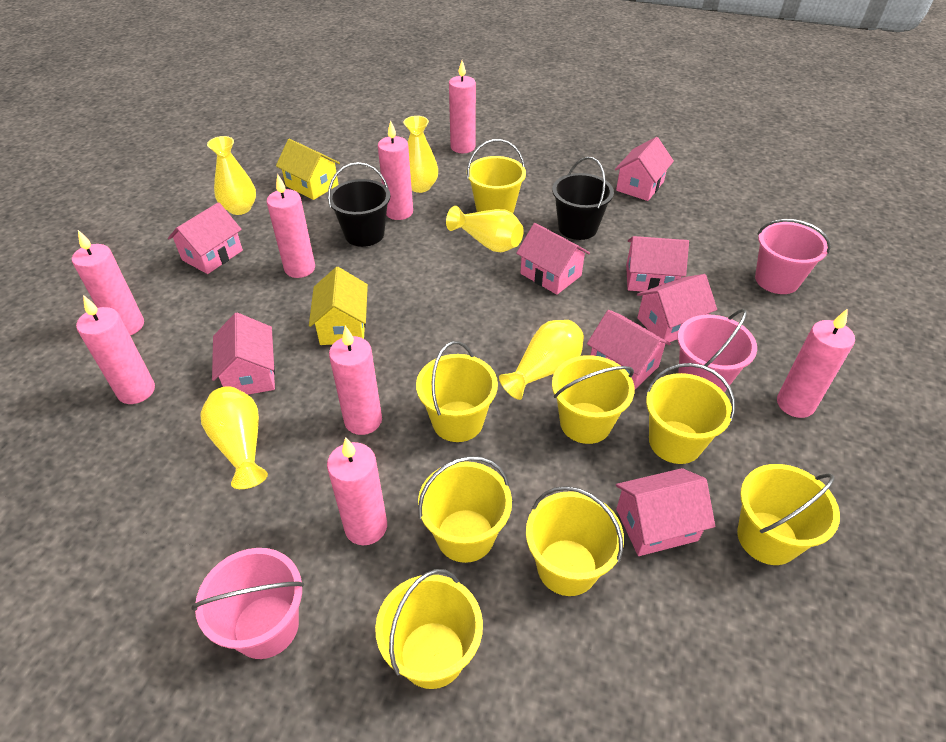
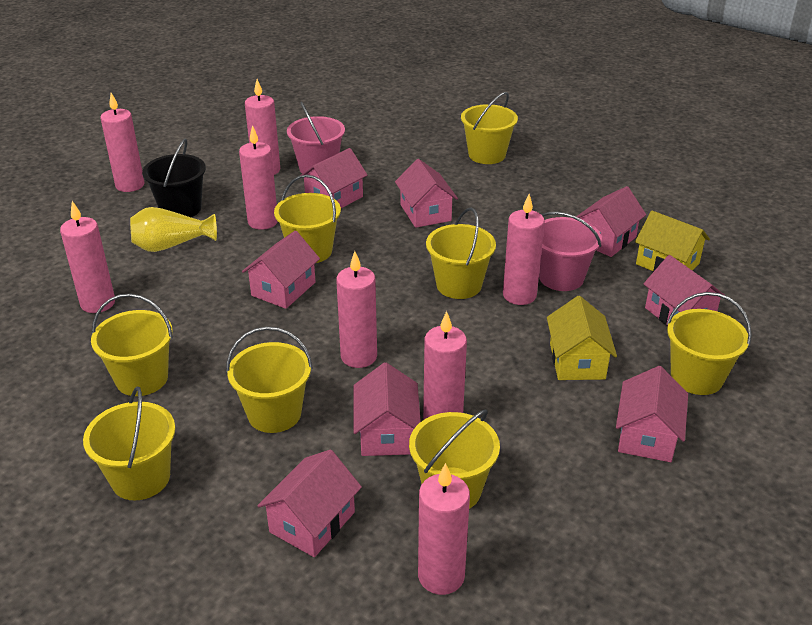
black bucket: [328,162,390,247] [552,157,614,240] = 2 -> [142,139,206,217] = 1
pink bucket: [191,548,304,659] [677,309,757,392] [755,219,831,294] = 3 -> [287,102,345,174] [539,212,602,291] = 2
yellow vase: [200,386,268,489] [207,136,256,215] [404,116,438,193] [446,206,524,252] [499,320,584,400] = 5 -> [130,207,217,252] = 1

